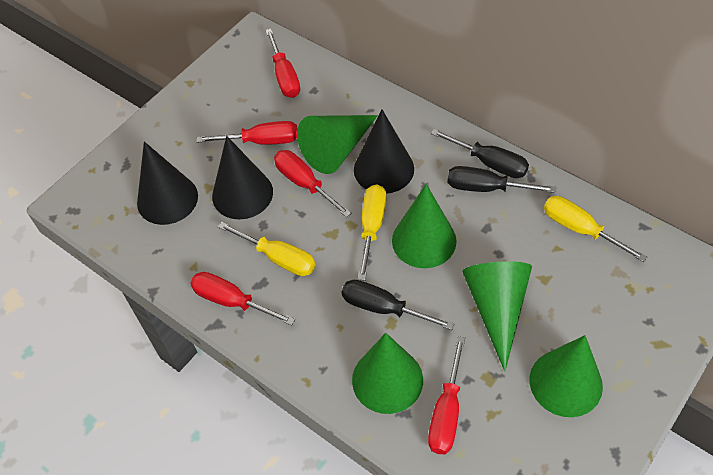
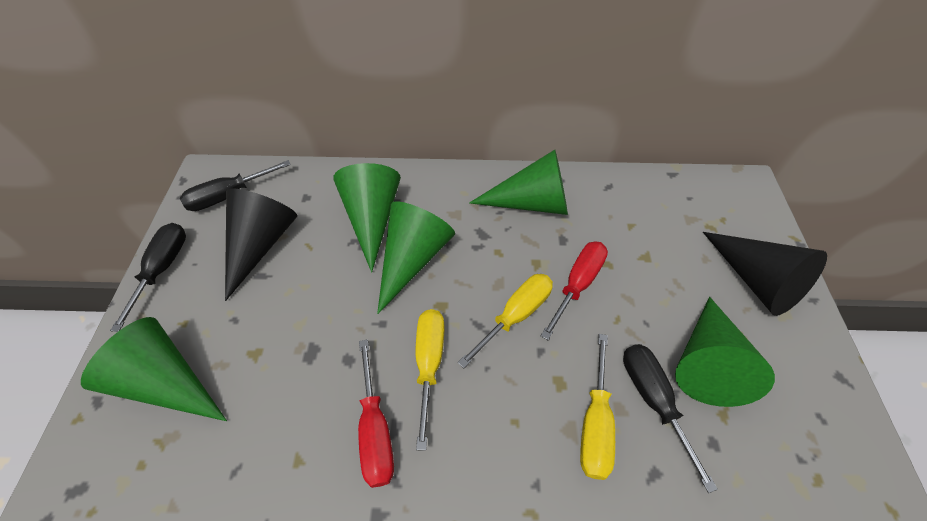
black cone: [137,142,198,225] [212,136,273,219] [354,109,414,194] = 3 -> [225,188,297,301] [703,232,827,316] = 2
red screwdriver: [190,272,295,326] [197,121,298,145] [265,29,300,98] [274,150,352,218] [428,336,465,454] = 5 -> [358,339,394,488] [540,242,608,340] = 2

